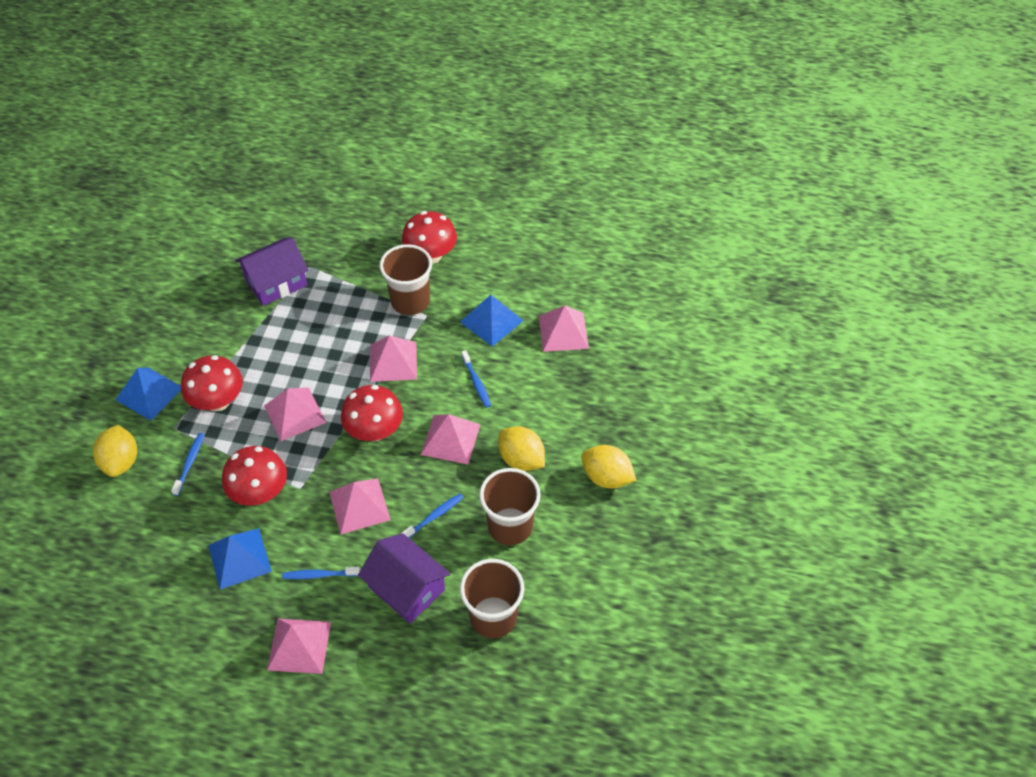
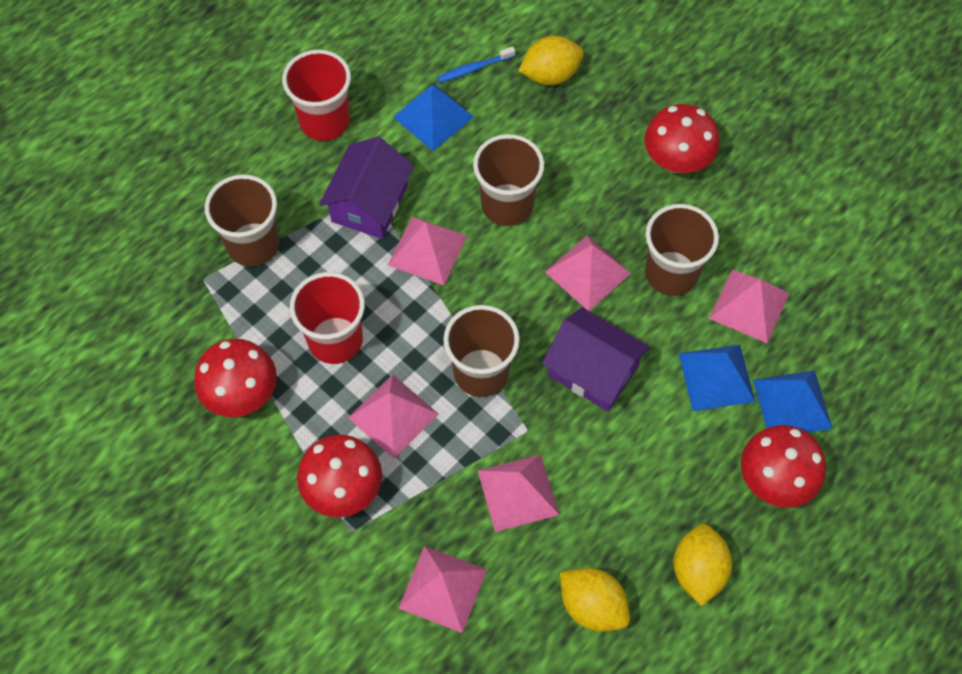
blue toothbrush: [171,433,204,496] [282,567,360,579] [401,493,464,538] [461,350,491,408] = 4 -> [437,46,515,83] = 1
brown cup: [379,244,432,315] [460,559,524,638] [479,468,541,545] = 3 -> [205,174,280,266] [443,305,520,397] [473,134,544,226] [645,204,719,296] = 4
red cup: none = 0 -> [282,50,351,141] [290,272,365,364] = 2

